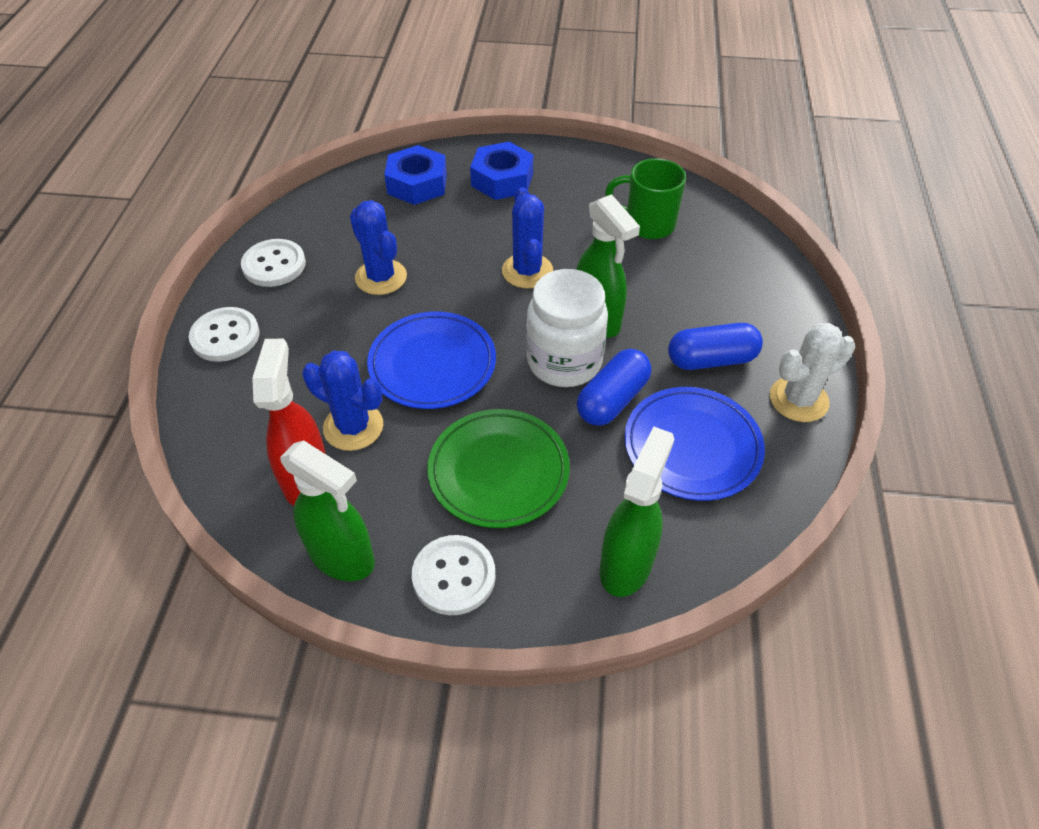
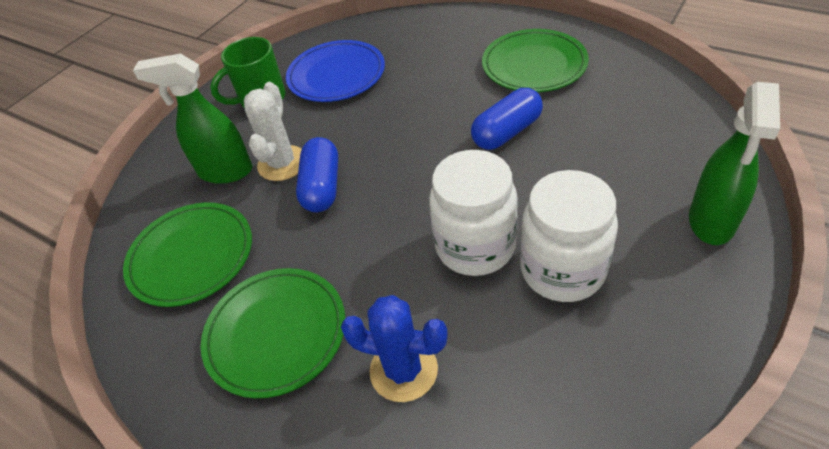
blue cactus: [302,350,383,451] [350,200,407,295] [502,187,553,288] = 3 -> [341,295,448,402] = 1
blue nut: [384,145,447,205] [470,142,533,200] = 2 -> none = 0
blue plate: [367,311,496,409] [624,387,765,501] = 2 -> [286,40,385,102] = 1
green plate: [427,409,570,528] = 1 -> [123,203,252,307] [201,268,345,398] [482,29,589,92] = 3
green spray bottle: [280,441,375,581] [576,194,640,338] [600,426,674,597] = 3 -> [133,53,252,184] [689,82,780,245] = 2
red spray bottle: [252,339,326,506] = 1 -> none = 0
white button: [189,307,260,362] [241,239,306,287] [412,535,496,615] = 3 -> none = 0
white jar: [526,269,608,387] = 1 -> [429,150,518,276] [520,170,618,302] = 2

